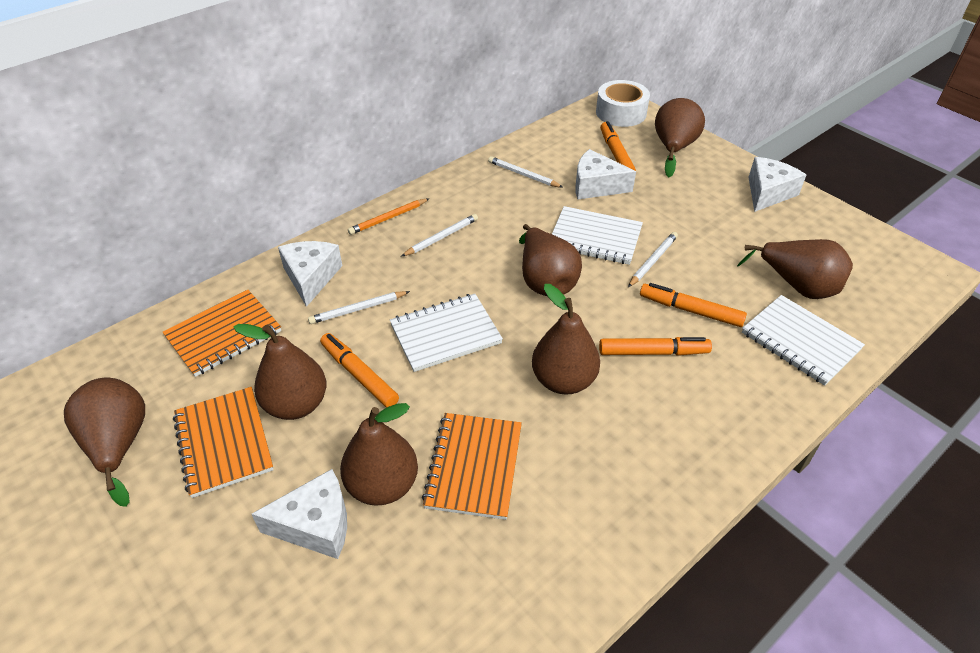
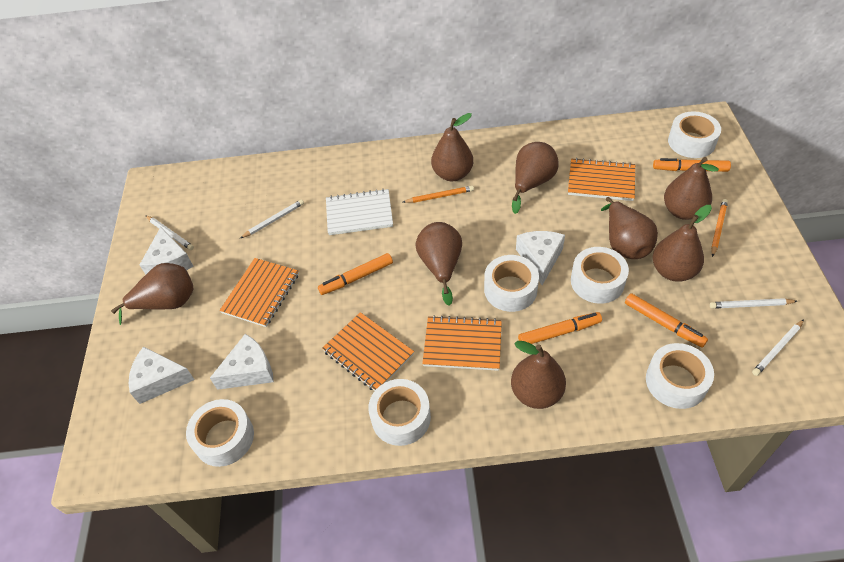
brown pear: [64,378,145,507] [234,324,326,420] [340,403,418,506] [519,224,582,296] [532,284,600,395] [655,98,705,177] [737,239,853,299] = 7 -> [111,263,193,325] [416,222,462,306] [431,113,473,181] [511,341,566,409] [512,142,559,214] [601,197,658,259] [653,205,712,282] [664,157,719,220] = 8
orange notebook: [163,290,281,377] [173,387,274,498] [422,413,522,520] = 3 -> [220,258,299,327] [322,312,414,391] [422,315,502,371] [568,158,635,201] = 4
orange pencil: [348,198,429,235] = 1 -> [403,186,474,203] [711,199,728,257] = 2
white notebook: [390,294,503,372] [552,206,643,265] [742,295,865,386] = 3 -> [326,189,393,235] = 1
white tape: [596,80,650,127] = 1 -> [186,399,254,467] [368,379,431,446] [484,255,539,312] [571,247,629,304] [646,343,714,409] [668,111,721,158] = 6

